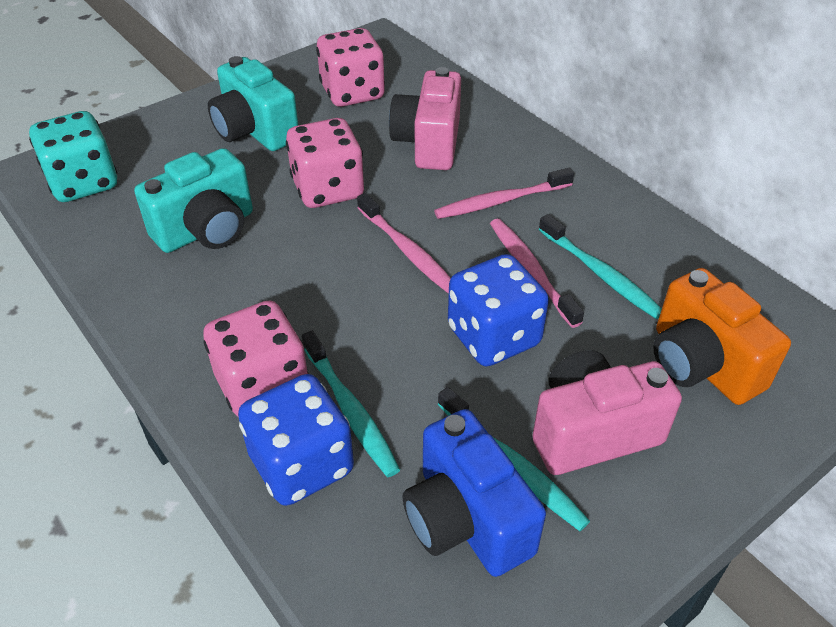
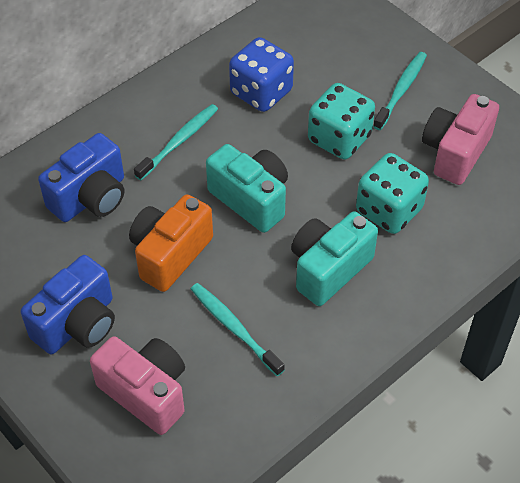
blue camera: [402,409,546,577] = 1 -> [21,255,115,354] [38,133,124,222] = 2
blue dice: [238,374,354,506] [448,254,549,366] = 2 -> [229,37,294,112] = 1
pink dice: [203,300,308,418] [286,118,364,208] [316,28,385,107] = 3 -> none = 0
pink toothbrush: [357,193,451,294] [434,168,574,219] [490,219,584,328] = 3 -> none = 0
turquoise dice: [29,111,117,202] = 1 -> [308,83,375,160] [356,153,429,234] = 2

